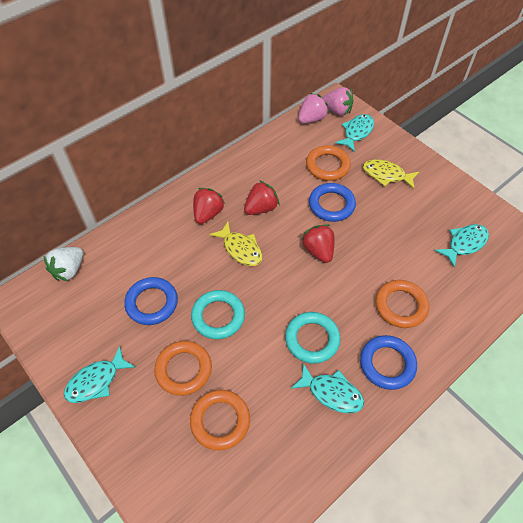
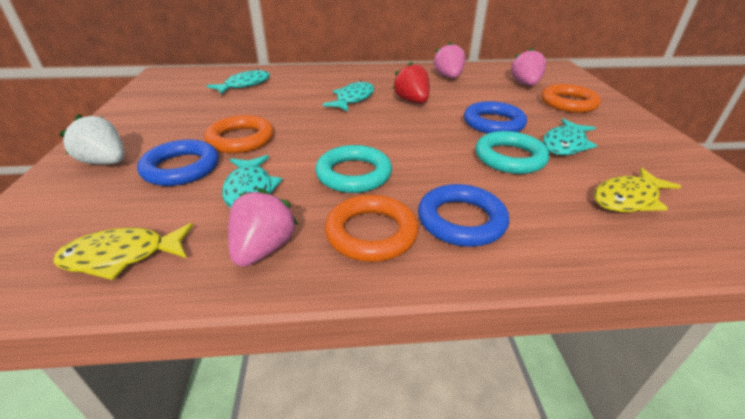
orange ring: [154,341,212,396] [190,390,250,450] [306,145,351,181] [375,280,429,328] = 4 -> [205,115,274,154] [325,195,419,262] [541,84,601,113] = 3
pink strawberry: [298,93,329,124] [323,87,353,116] = 2 -> [228,188,298,267] [433,42,466,78] [511,48,546,86] = 3
red strawberry: [193,188,225,224] [244,180,280,215] [301,224,335,263] = 3 -> [392,62,430,103] = 1

